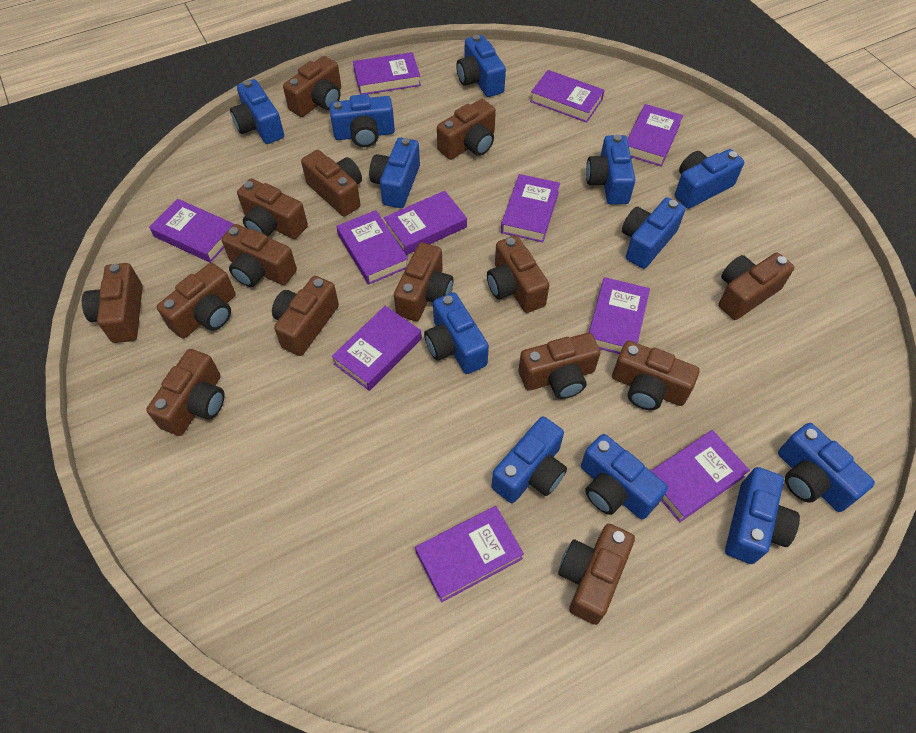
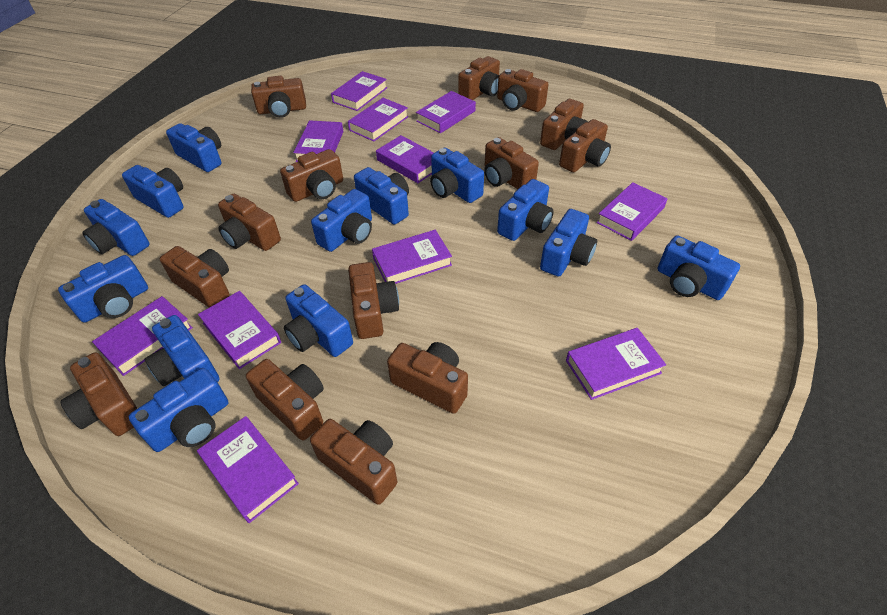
blue camera: [230,79,284,144] [329,94,395,147] [369,138,420,208] [424,292,489,374] [456,35,506,97] [492,417,567,503] [581,434,668,519] [586,134,635,205] [622,197,686,269] [675,149,744,209] [725,467,800,564] [778,423,875,512] = 12 -> [58,255,148,323] [82,199,150,256] [122,165,184,218] [129,368,228,452] [145,315,219,386] [166,123,222,172] [284,284,353,357] [311,189,372,252] [354,167,409,225] [430,148,484,203] [497,179,554,241] [540,209,597,277] [658,235,740,300] = 13
brown camera: [82,263,143,343] [146,349,225,436] [157,263,236,339] [221,224,297,287] [237,179,308,239] [272,276,339,356] [283,56,341,117] [301,150,362,216] [394,243,454,321] [437,99,496,160] [487,235,549,313] [518,333,600,399] [558,524,635,625] [612,340,699,410] [718,253,794,320] = 15 -> [60,352,138,436] [160,246,230,308] [218,194,281,251] [246,359,324,440] [251,76,306,118] [280,149,343,202] [310,419,397,505] [348,262,399,339] [387,342,468,414] [458,56,500,100] [484,137,539,189] [497,69,549,112] [540,99,588,150] [559,119,611,172] = 14

